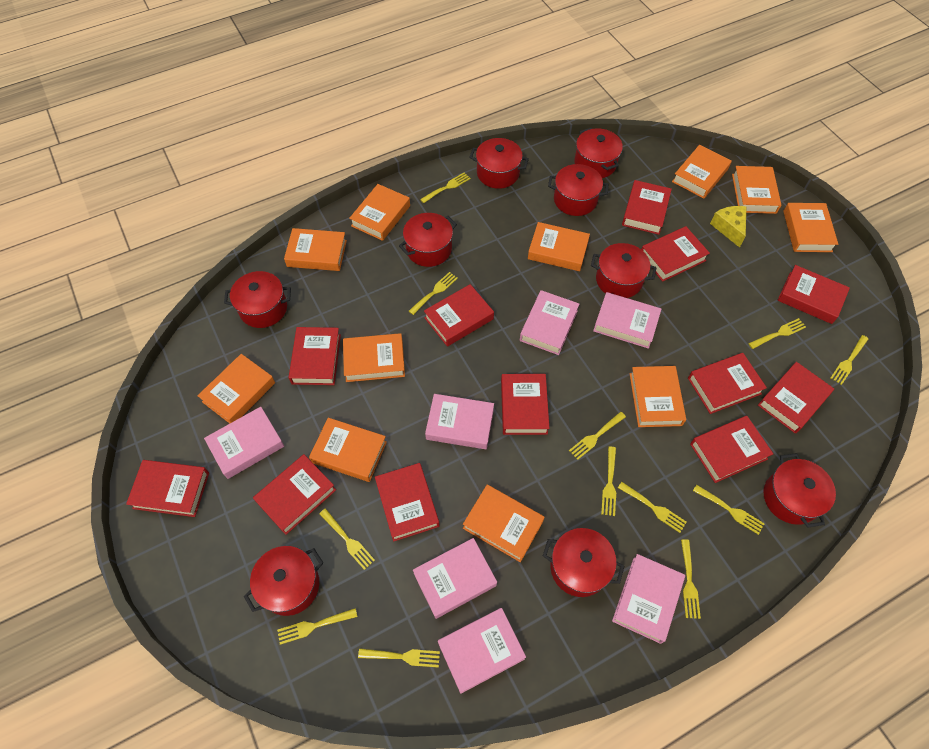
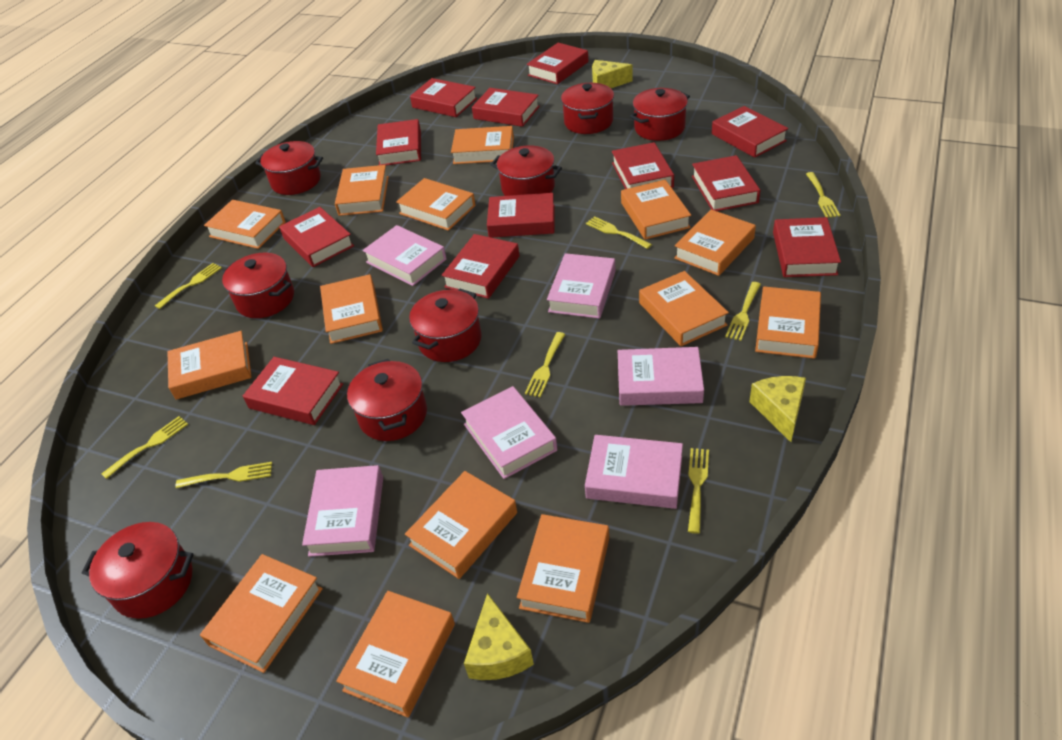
orange book: [197,354,275,424] [284,228,347,271] [309,418,387,482] [343,333,405,382] [349,184,410,241] [463,485,545,562] [528,222,590,271] [630,366,686,427] [672,145,732,199] [732,166,781,214] [783,203,838,252] = 11 -> [167,331,252,400] [200,554,323,673] [204,200,286,249] [320,274,383,344] [335,165,389,216] [336,591,455,718] [396,178,476,231] [405,471,517,579] [451,126,514,164] [517,514,609,623] [621,180,691,240] [639,271,729,346] [674,210,756,276] [755,287,821,359] = 14
pink book: [204,407,284,479] [413,538,497,619] [425,394,494,449] [438,608,526,694] [520,290,579,355] [593,292,661,349] [612,554,685,644] = 7 -> [302,465,383,557] [362,225,447,286] [461,386,557,479] [547,253,615,319] [585,435,683,509] [618,347,704,406] = 6
red pot: [224,271,291,328] [244,546,323,616] [399,213,457,267] [469,138,529,189] [543,528,624,597] [548,164,609,216] [574,128,623,178] [591,243,656,298] [764,453,836,528] = 9 -> [82,522,193,619] [222,253,294,318] [255,141,323,195] [347,359,427,441] [409,289,482,362] [490,146,562,196] [561,83,614,134] [630,88,690,141] = 8
yellow cheese: [710,206,747,248] = 1 -> [464,593,534,680] [592,60,633,88] [749,376,806,442] = 3
yellow fork: [277,608,358,645] [319,508,375,570] [358,648,440,668] [409,272,458,315] [420,172,471,203] [569,412,626,460] [601,446,616,516] [618,482,687,533] [681,539,701,619] [693,485,765,535] [748,318,806,349] [831,335,868,385] = 12 -> [102,416,188,479] [155,263,222,309] [175,462,272,488] [525,332,565,397] [586,216,652,249] [688,448,709,533] [725,282,761,341] [806,172,840,218] = 8

